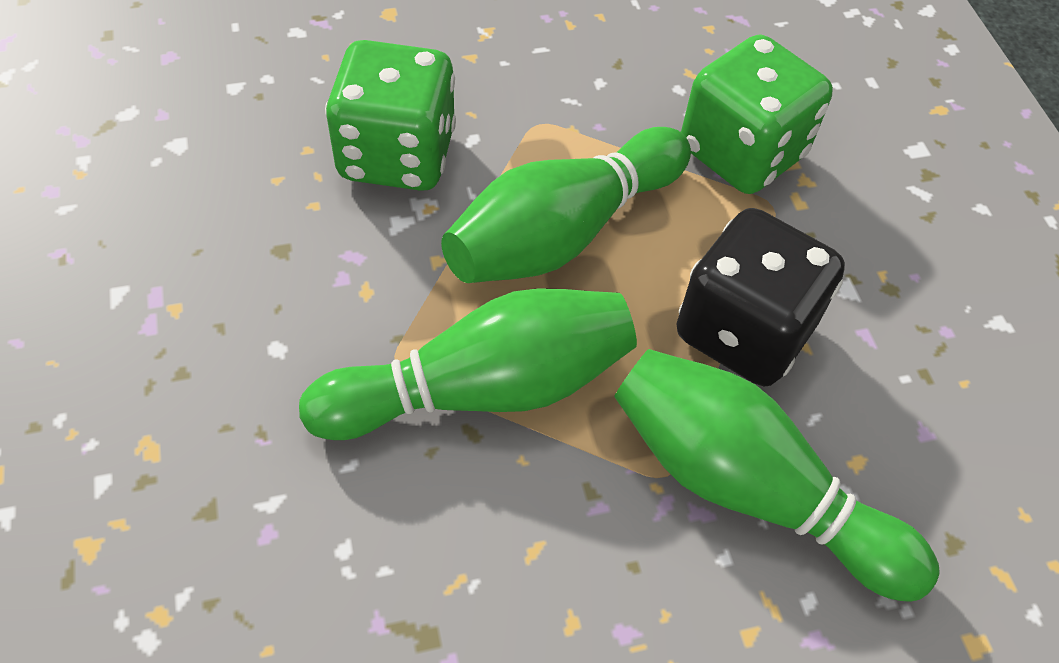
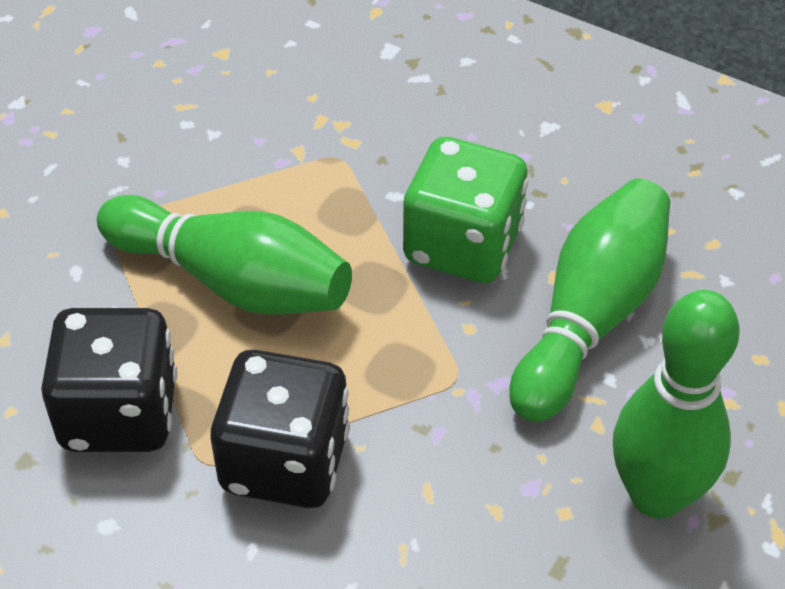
black dice: [676,208,845,386] = 1 -> [41,308,177,452] [211,350,350,508] = 2
green dice: [325,40,456,191] [681,34,833,194] = 2 -> [403,137,528,283] = 1

